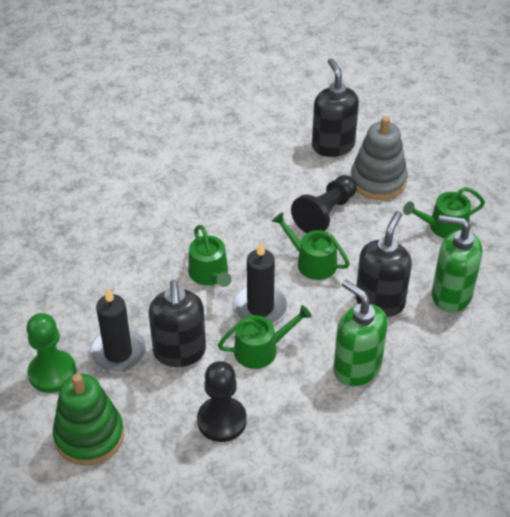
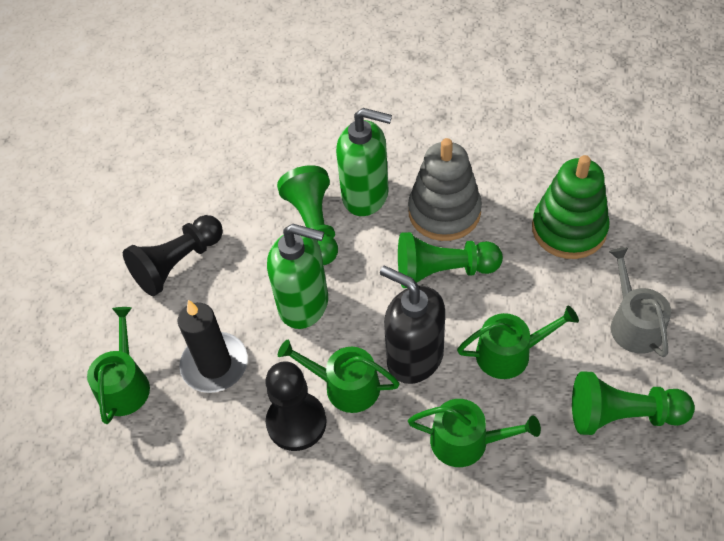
black candle: [90,288,146,373] [234,242,288,323] = 2 -> [178,300,248,393] = 1
black soap dispenser: [149,280,206,367] [312,58,359,157] [355,211,412,317] = 3 -> [380,266,445,384] = 1
green pawn: [26,313,77,393] = 1 -> [277,165,338,265] [398,232,503,288] [572,371,695,435] = 3
grey watering can: none = 0 -> [609,247,671,357] = 1

